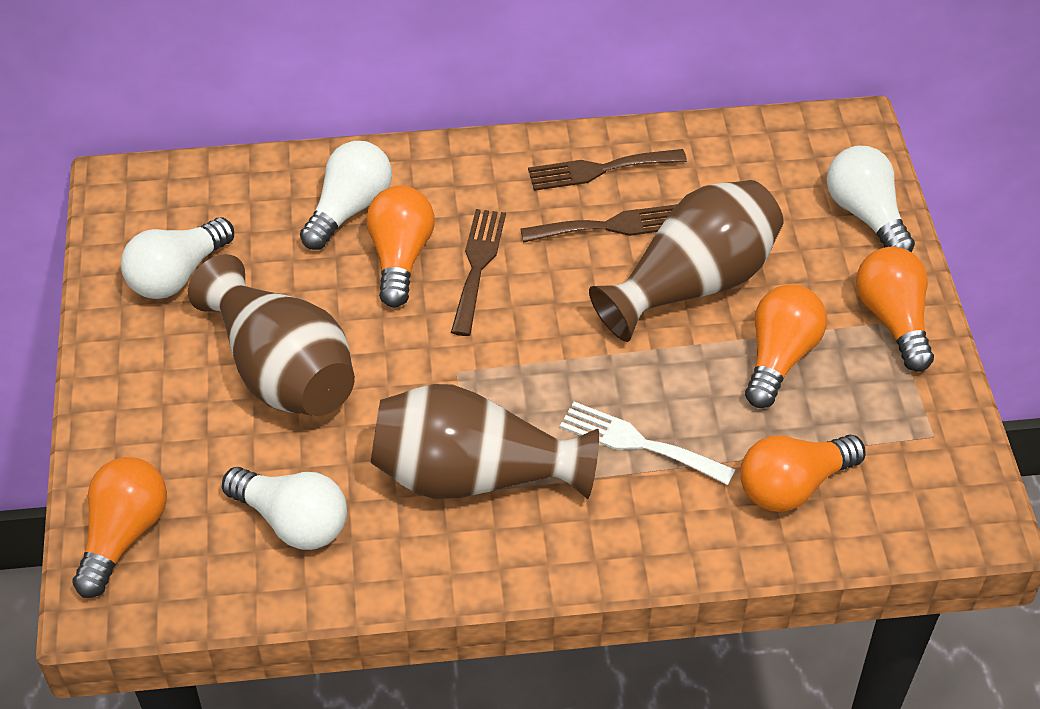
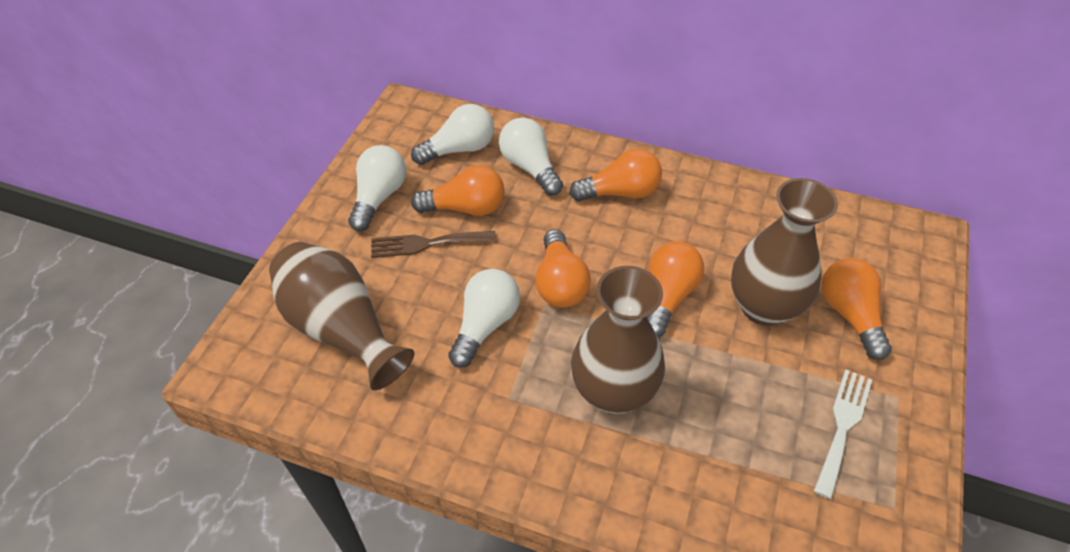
brown fork: [451,209,506,336] [520,204,677,243] [528,149,687,191] = 3 -> [371,231,496,258] = 1

